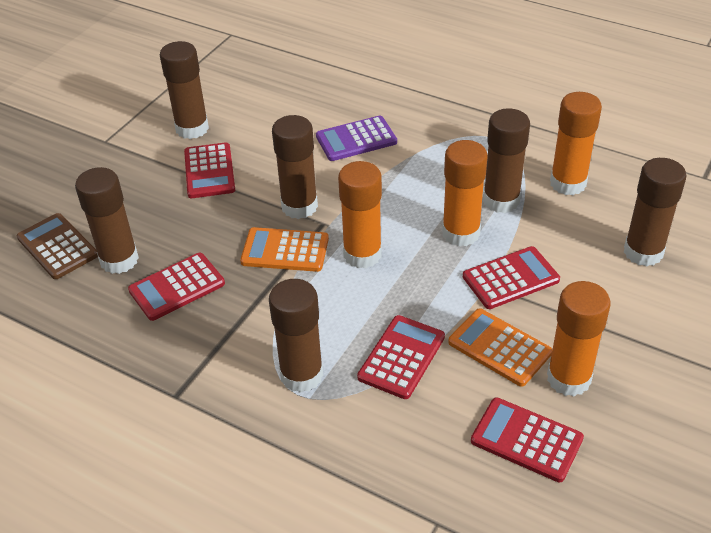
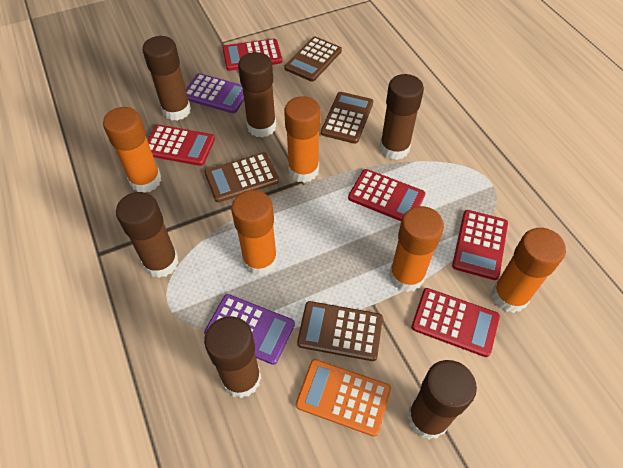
brown calculator: [17,213,98,279] = 1 -> [205,152,279,203] [284,36,342,82] [297,301,383,361] [321,92,373,144] = 4
orange calculator: [240,227,329,272] [448,308,552,387] = 2 -> [296,359,391,437] = 1
orange glue stick: [338,161,382,268] [442,140,488,246] [547,281,610,396] [550,92,602,195] = 4 -> [103,107,162,193] [231,190,278,276] [284,96,321,183] [389,206,444,292] [492,228,566,313] = 5
purple calculator: [316,116,397,161] = 1 -> [186,73,244,113] [204,294,295,365] = 2

